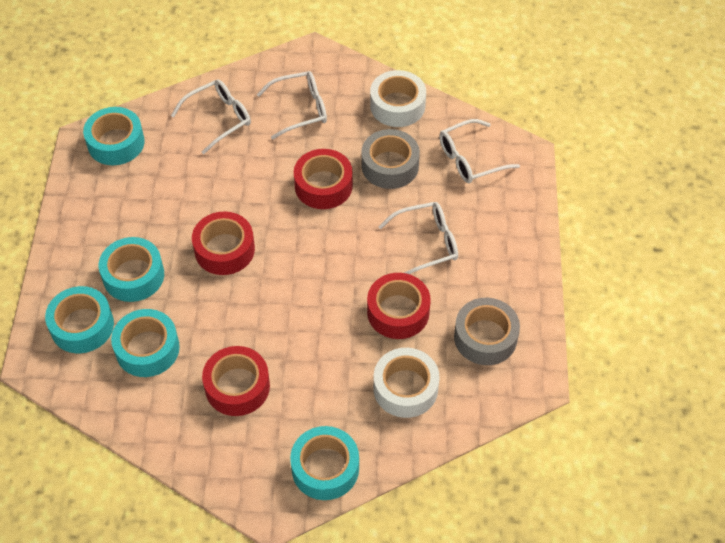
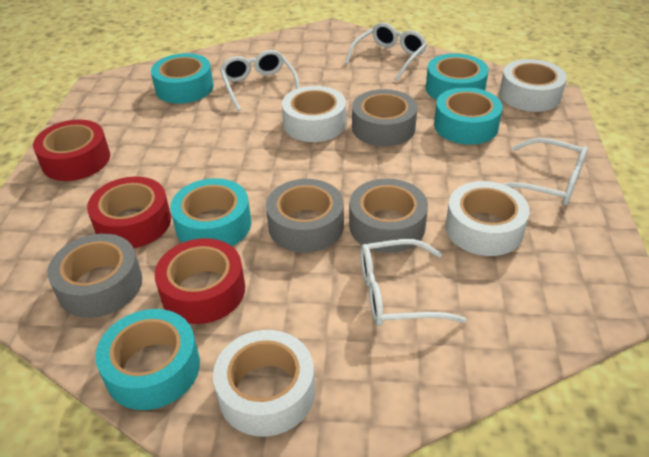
grey tape: [361,129,420,189] [454,298,520,365] = 2 -> [47,233,142,318] [266,179,344,253] [349,179,428,253] [352,89,417,146] = 4
red tape: [192,212,255,275] [202,346,270,416] [294,149,353,209] [367,273,431,339] = 4 -> [33,120,110,181] [87,176,171,248] [154,238,245,324] = 3
white tape: [370,70,426,127] [373,348,440,418] = 2 -> [213,330,315,437] [282,86,346,142] [446,181,530,256] [499,59,567,112] = 4

